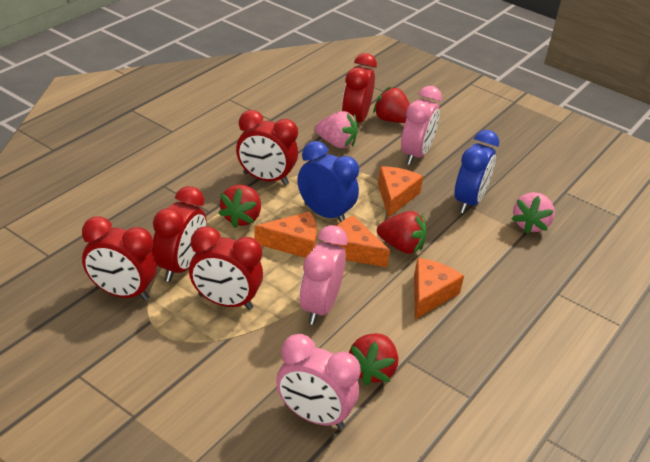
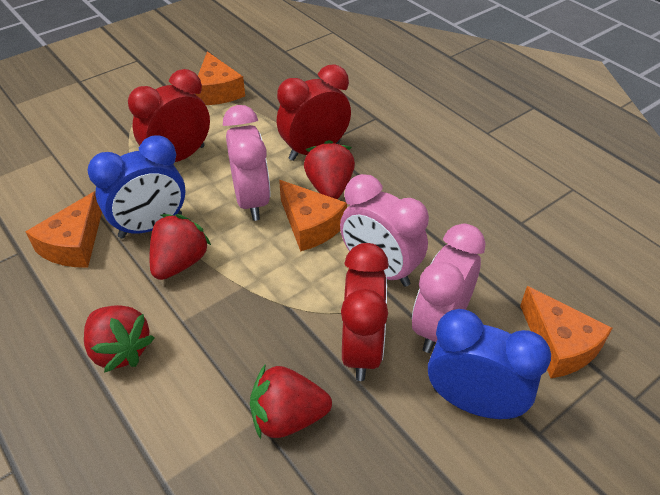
pink strawberry: [315,111,358,148] [512,192,555,234] = 2 -> none = 0
red clock: [82,216,157,301] [152,186,207,282] [189,226,263,310] [236,110,298,185] [342,53,377,123] = 5 -> [128,69,210,162] [277,64,351,161] [341,243,389,381] = 3

